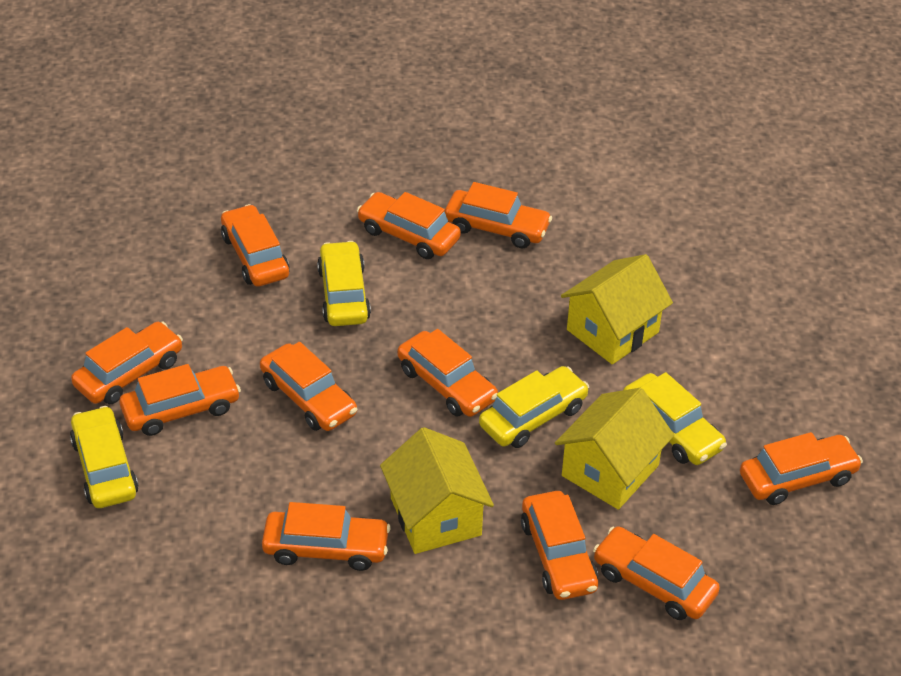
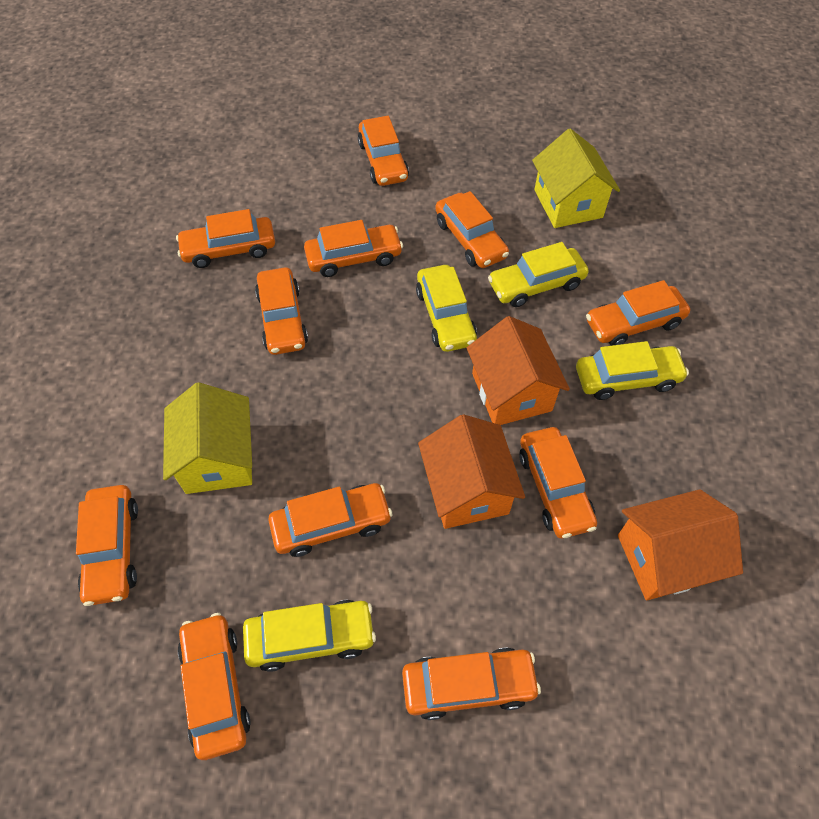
orange house: none = 0 -> [418,414,525,529] [467,316,570,425] [618,489,743,600] = 3
yellow house: [380,427,494,554] [555,388,674,510] [561,254,673,364] = 3 -> [163,382,252,494] [532,129,620,228] = 2

